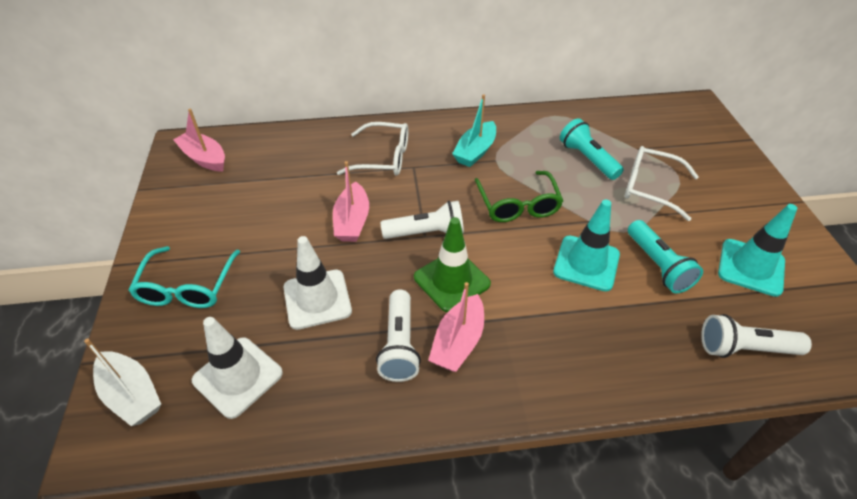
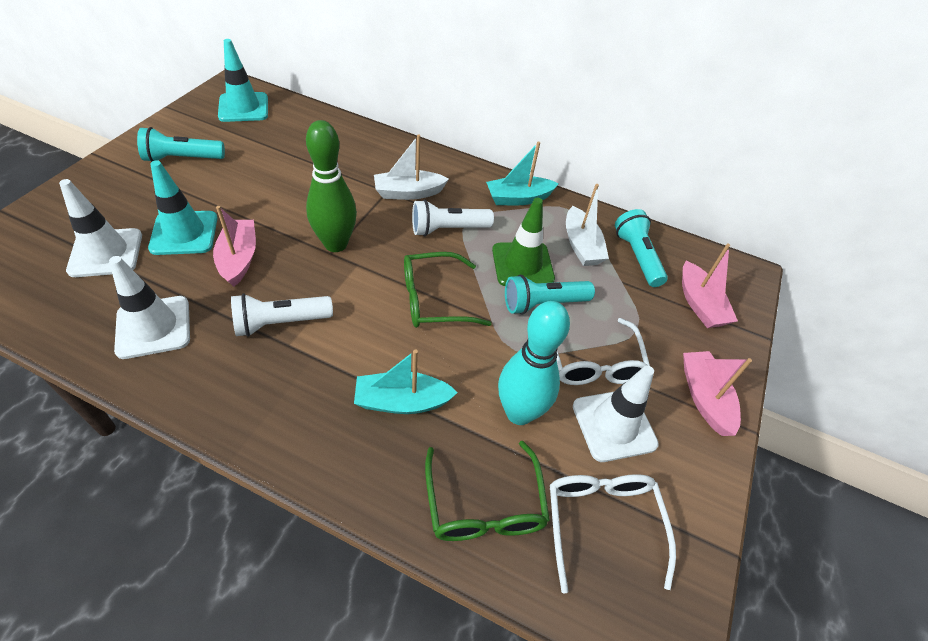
green bowling pin: none = 0 -> [306,120,357,252] = 1
green glasses: [475,171,563,222] = 1 -> [404,252,492,328] [425,441,550,541] = 2
turquoise boat: [452,94,496,167] = 1 -> [354,349,458,414] [486,142,559,205] = 2
turquoise bowling pin: none = 0 -> [498,301,570,425] = 1
turquoise flashlight: [560,118,624,180] [628,220,703,293] = 2 -> [137,127,225,162] [505,275,595,315] [615,209,668,287] = 3
turquoise glasses: [128,246,240,308] = 1 -> none = 0
white boat: [84,339,161,426] = 1 -> [374,135,449,200] [566,184,609,266] = 2
white flashlight: [376,289,421,382] [381,201,464,239] [701,314,812,358] = 3 -> [231,293,333,337] [412,200,494,236] = 2
white traffic cone: [192,317,283,419] [283,236,352,330] = 2 -> [59,179,142,277] [109,256,190,359] [573,365,659,462] = 3

